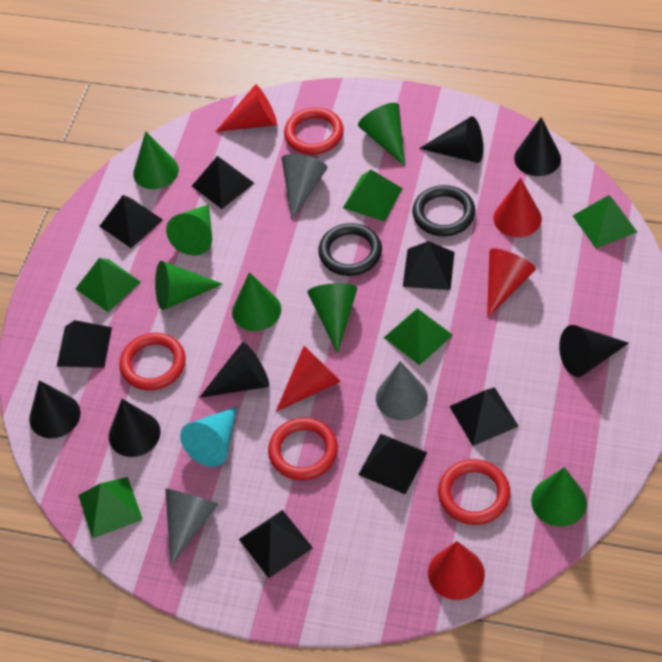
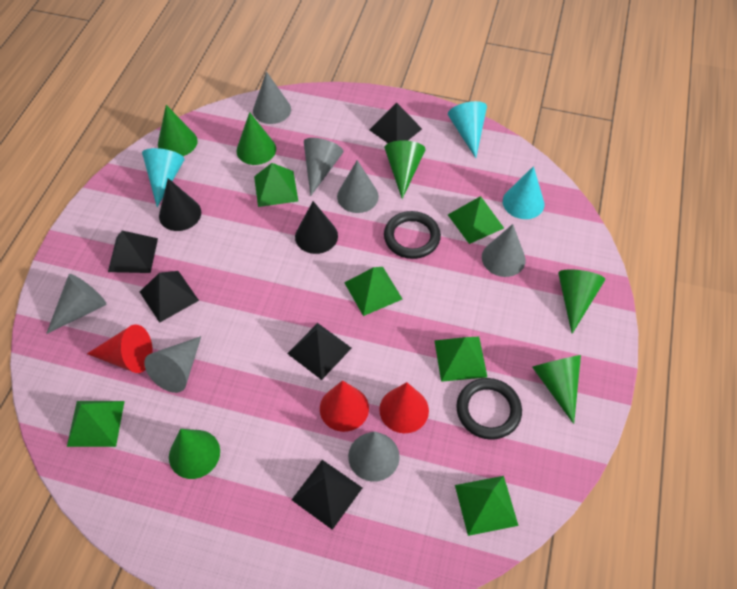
black cone: [29,380,81,438] [109,399,160,457] [199,342,269,398] [419,116,483,163] [514,117,561,176] [559,325,629,377] = 6 -> [159,178,201,231] [295,201,338,254] = 2
black pyramid: [57,320,112,368] [99,195,163,248] [192,156,254,209] [239,510,313,578] [358,434,428,494] [403,241,455,290] [449,387,519,446] = 7 -> [108,230,158,273] [140,271,199,323] [287,323,352,380] [292,460,362,530] [369,103,422,143] = 5
green cone: [133,131,179,189] [155,261,222,310] [166,204,212,256] [232,272,281,331] [307,283,357,353] [358,103,405,166] [531,467,587,527] = 7 -> [158,105,198,156] [169,429,220,479] [236,112,276,165] [385,140,425,199] [532,355,581,424] [558,270,605,334] = 6
green pyramid: [76,258,141,312] [78,477,143,539] [343,170,403,222] [384,308,453,365] [573,195,637,249] = 5 -> [67,401,125,447] [254,163,298,207] [344,267,402,316] [434,337,487,382] [448,196,504,244] [455,476,519,536] = 6
grey cone: [165,489,218,566] [282,154,328,220] [376,361,428,420] = 3 -> [46,274,106,334] [144,336,201,393] [253,71,291,124] [304,138,343,196] [337,160,379,213] [348,431,400,482] [482,224,526,277] = 7
red cone: [215,85,277,132] [276,346,341,412] [428,541,485,600] [487,248,536,318] [493,178,542,237] = 5 -> [87,324,152,373] [320,380,369,432] [379,382,429,433] = 3
red ring: [119,333,186,390] [268,418,338,480] [284,108,344,155] [438,459,510,525] = 4 -> none = 0
turquoise cone: [180,407,237,467] = 1 -> [142,148,185,207] [448,101,487,158] [503,166,544,219] = 3

